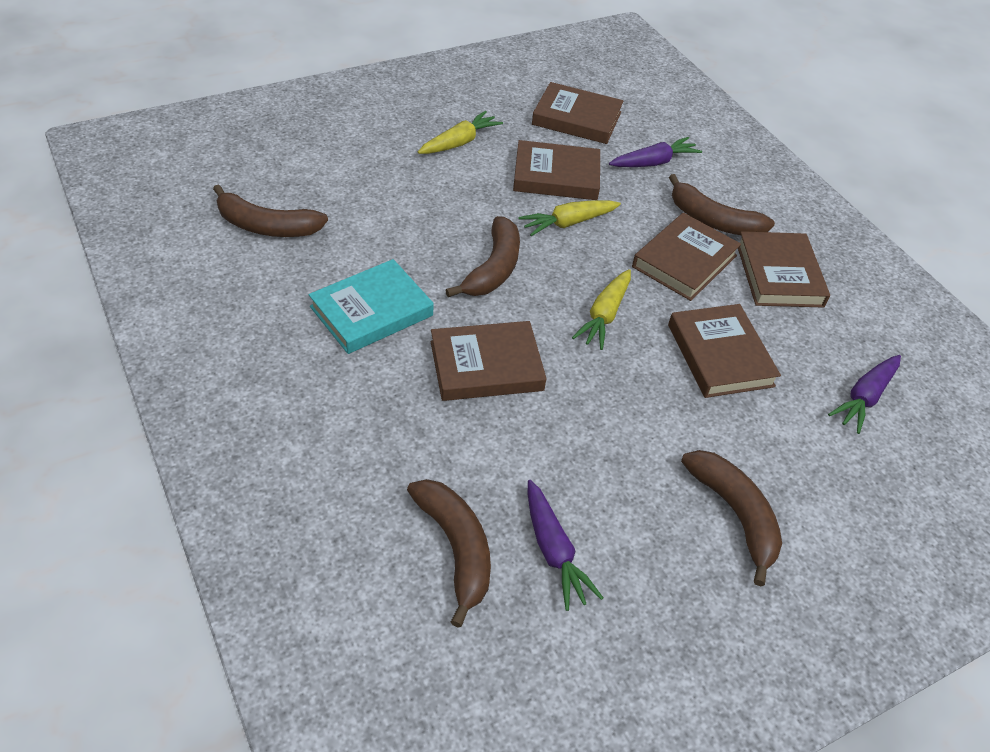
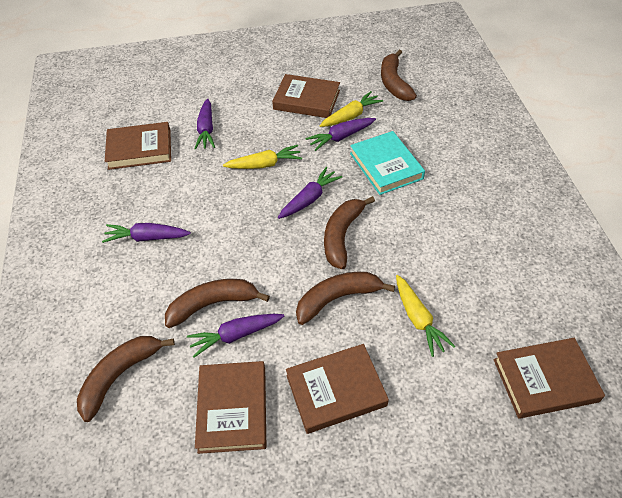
brown book: [431,321,547,401] [513,140,600,200] [532,82,624,144] [632,213,741,301] [668,304,781,398] [738,231,830,308] = 6 -> [105,122,171,170] [195,361,266,454] [272,74,340,118] [286,344,389,434] [493,338,605,419] = 5
purple carrot: [527,480,603,611] [609,137,702,167] [828,355,901,434] = 3 -> [102,223,191,243] [187,314,284,358] [194,98,215,150] [278,167,342,219] [306,118,376,151] = 5

